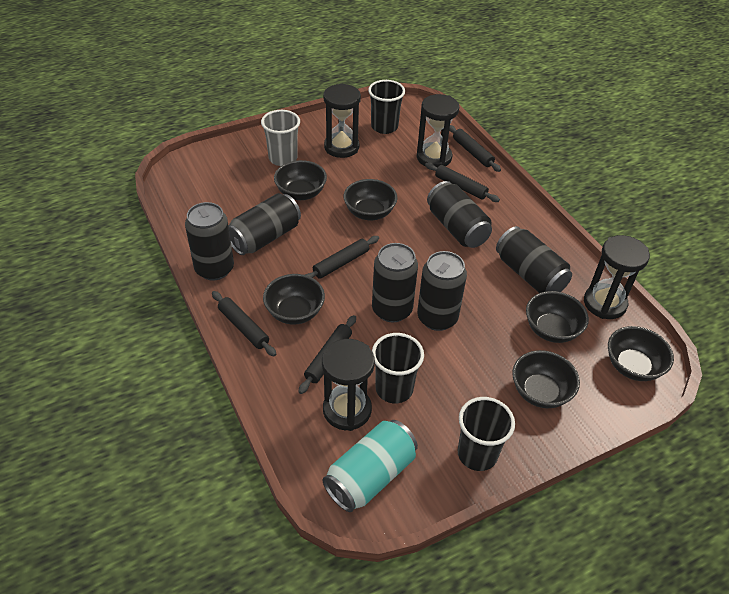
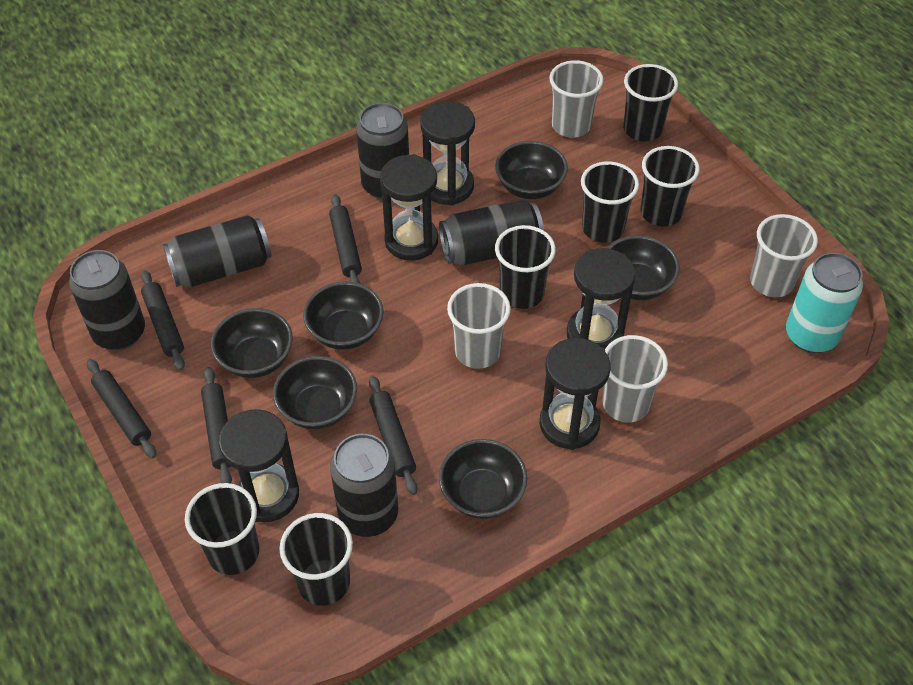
black can: [185,202,234,280] [229,193,301,255] [372,243,418,322] [417,251,467,331] [427,181,492,248] [496,226,572,293] = 6 -> [69,250,145,350] [163,215,272,287] [330,434,398,537] [356,103,409,200] [439,199,544,265] = 5
black cup: [368,80,405,134] [372,333,424,403] [458,397,515,471] = 3 -> [185,483,259,575] [279,513,353,606] [495,225,556,309] [581,161,639,243] [623,64,678,141] [640,146,700,227] = 6
black hourglass: [322,339,375,431] [323,83,361,158] [417,94,459,168] [584,235,650,319] = 4 -> [219,409,299,522] [380,154,438,261] [420,101,475,205] [540,338,611,450] [567,248,636,349] = 5
grey cup: [261,110,300,166] = 1 -> [447,283,511,369] [549,60,603,138] [602,335,668,423] [750,214,818,297] = 4

